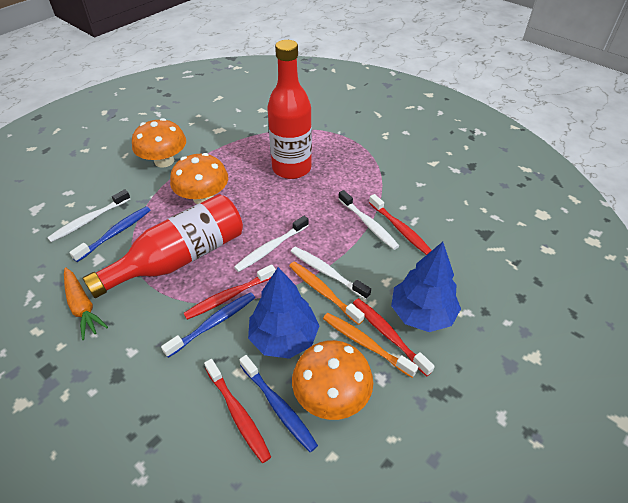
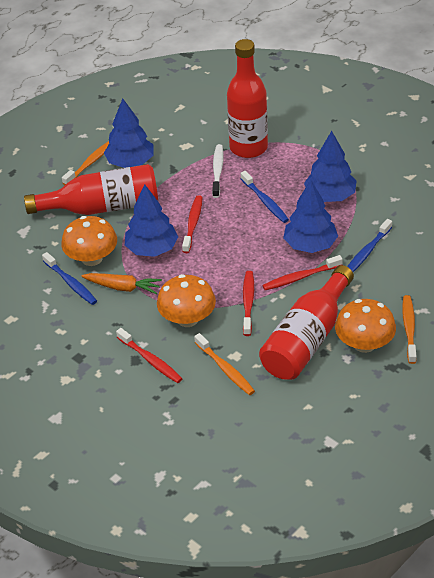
blue tree: [248,267,319,359] [391,242,461,332] = 2 -> [104,99,154,168] [125,184,178,257] [283,180,338,253] [304,131,357,202] = 4
orange toothbrush: [289,261,365,325] [323,313,419,378] = 2 -> [62,141,109,185] [194,333,255,395] [402,295,417,364] = 3
red bottle: [83,194,243,298] [267,40,312,179] = 2 -> [24,164,158,215] [227,39,268,158] [259,265,354,380] = 3
white toothbrush: [47,189,130,242] [234,216,309,272] [291,247,371,299] [339,190,399,250] = 4 -> [212,144,224,198] = 1

